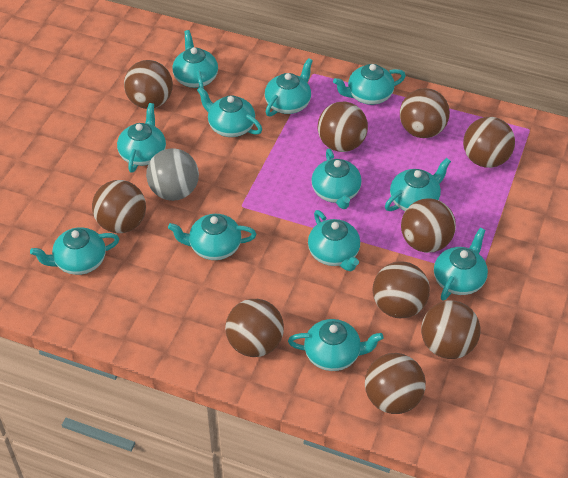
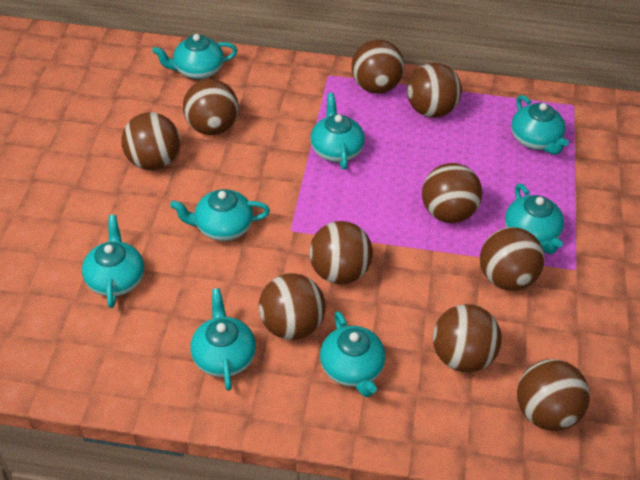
grey ball: [146,148,199,201] = 1 -> none = 0
turquoise teapot: [30,227,119,275] [117,103,166,173] [168,214,257,260] [172,30,218,88] [197,87,262,137] [265,58,313,117] [288,319,384,371] [308,210,360,272] [311,149,362,209] [333,64,406,105] [385,158,451,211] [434,228,488,301] = 12 -> [82,215,144,308] [152,34,238,79] [170,189,270,241] [190,288,256,391] [310,93,365,170] [320,311,385,397] [505,183,564,254] [511,95,569,155] = 8

